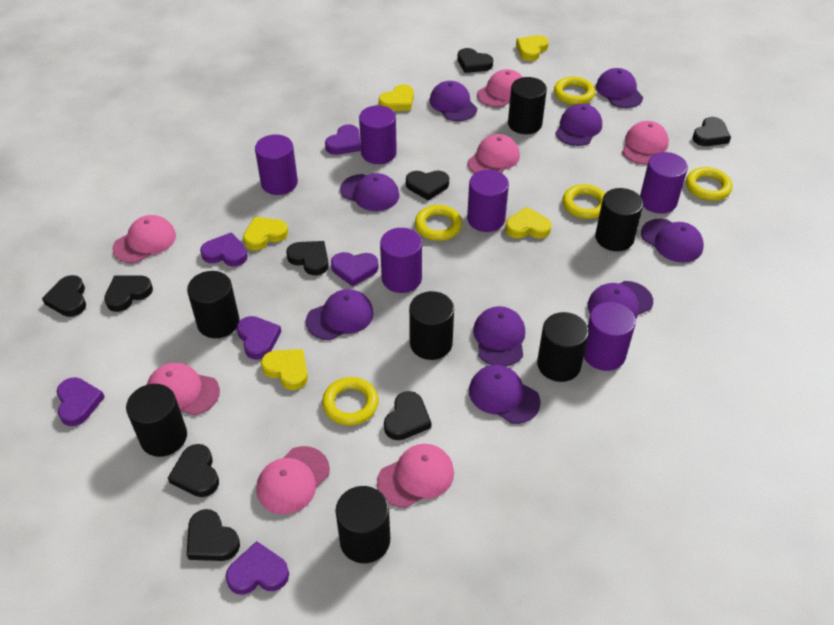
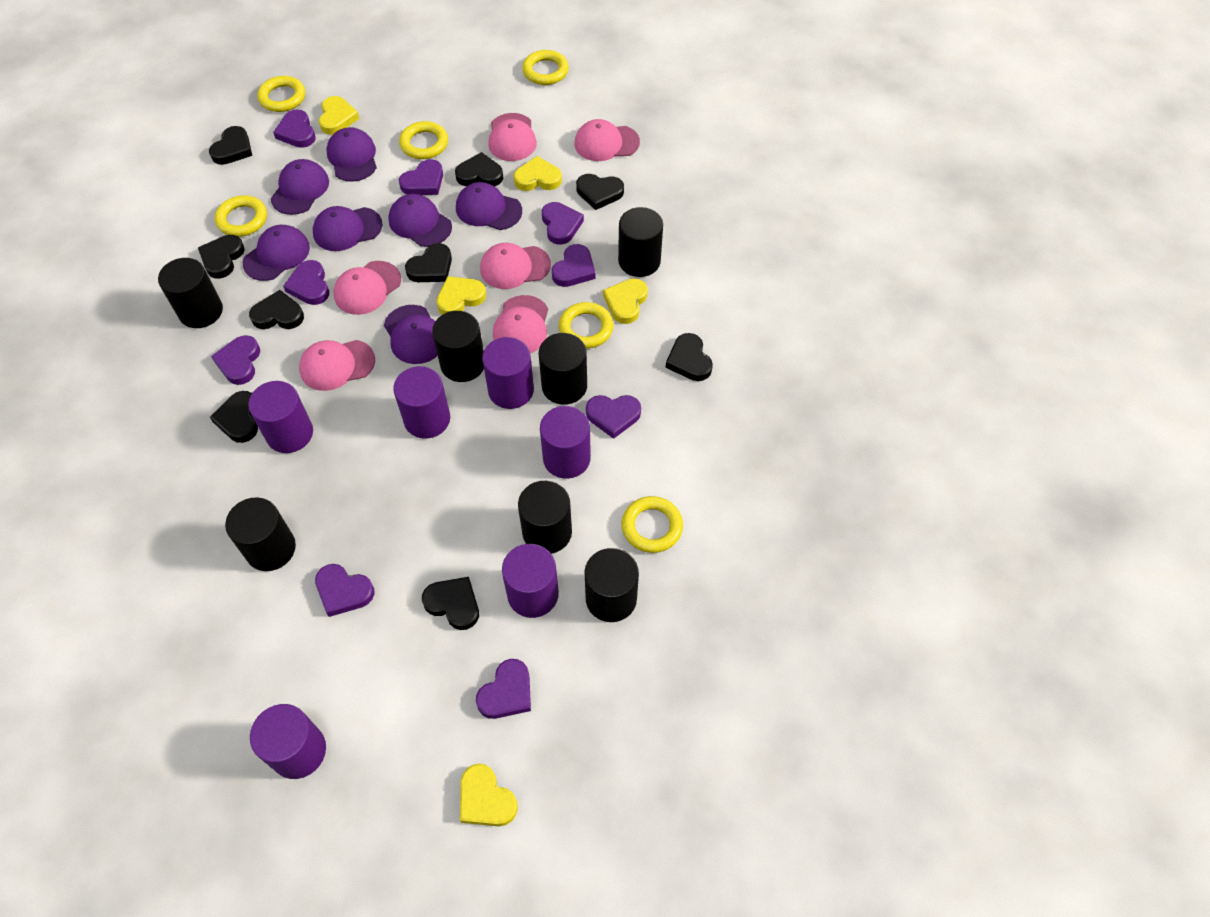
pink cap: [112,215,176,263] [147,363,220,415] [256,446,330,514] [377,444,454,508] [468,134,520,173] [477,69,522,107] [622,121,669,164] = 7 -> [299,340,375,391] [334,261,401,315] [480,243,551,289] [488,113,537,161] [493,295,548,353] [574,119,640,161] = 6
purple cap: [306,289,374,340] [340,173,400,211] [429,81,477,121] [469,365,541,424] [473,306,525,367] [555,104,602,146] [588,281,653,320] [596,68,643,108] [641,219,704,263] = 9 -> [243,225,310,281] [271,159,329,215] [313,206,382,251] [327,127,377,182] [384,305,438,364] [388,194,452,247] [456,182,522,230] = 7
purple heart: [57,377,105,426] [200,232,248,266] [226,541,289,595] [237,316,281,360] [325,124,361,155] [331,252,379,287] = 6 -> [211,335,260,385] [273,109,316,148] [283,260,329,305] [315,564,375,617] [399,159,443,195] [476,659,531,719] [542,202,584,245] [552,244,596,287] [586,395,641,439] = 9
yellow ring: [322,377,379,426] [415,205,462,241] [554,76,595,105] [562,184,605,219] [686,167,732,201] = 5 -> [215,195,267,237] [257,76,305,112] [399,121,448,159] [522,50,569,85] [559,302,614,349] [622,496,683,553] = 6

